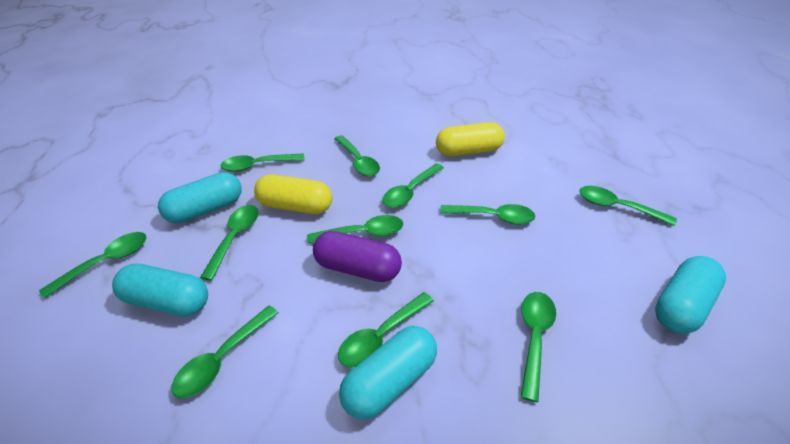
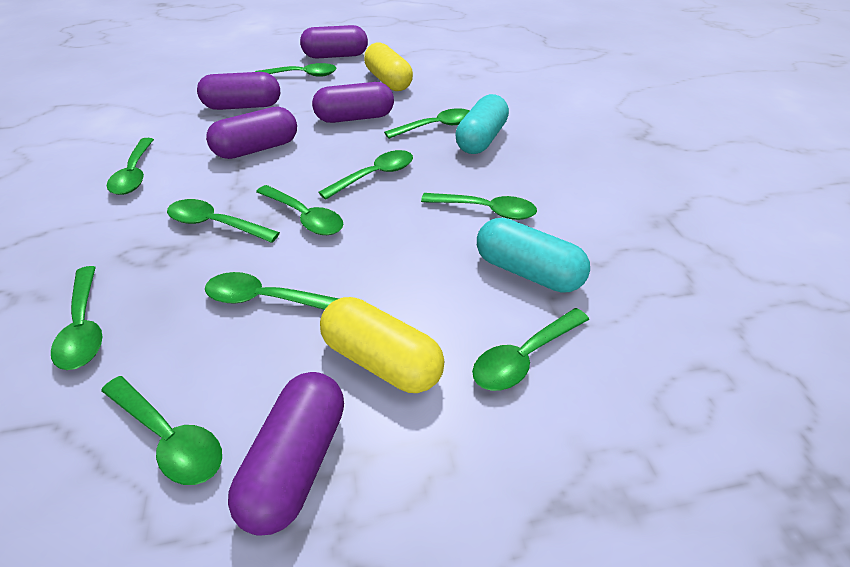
purple capsule: [313,231,402,282] = 1 -> [197,72,280,110] [206,107,297,159] [228,372,344,536] [300,25,368,59] [312,82,394,123] = 5
turquoise capsule: [112,264,208,317] [158,172,242,223] [339,326,437,419] [655,256,726,334] = 4 -> [455,94,509,154] [477,218,590,293] = 2

